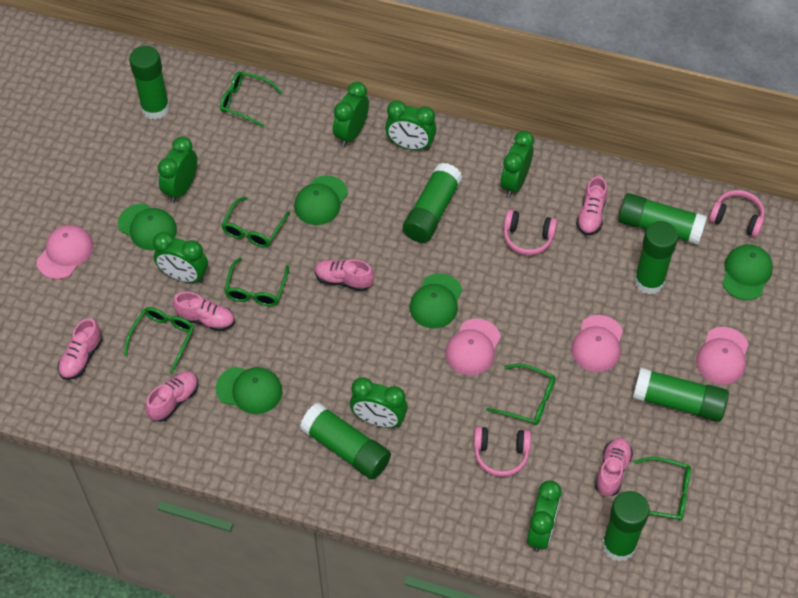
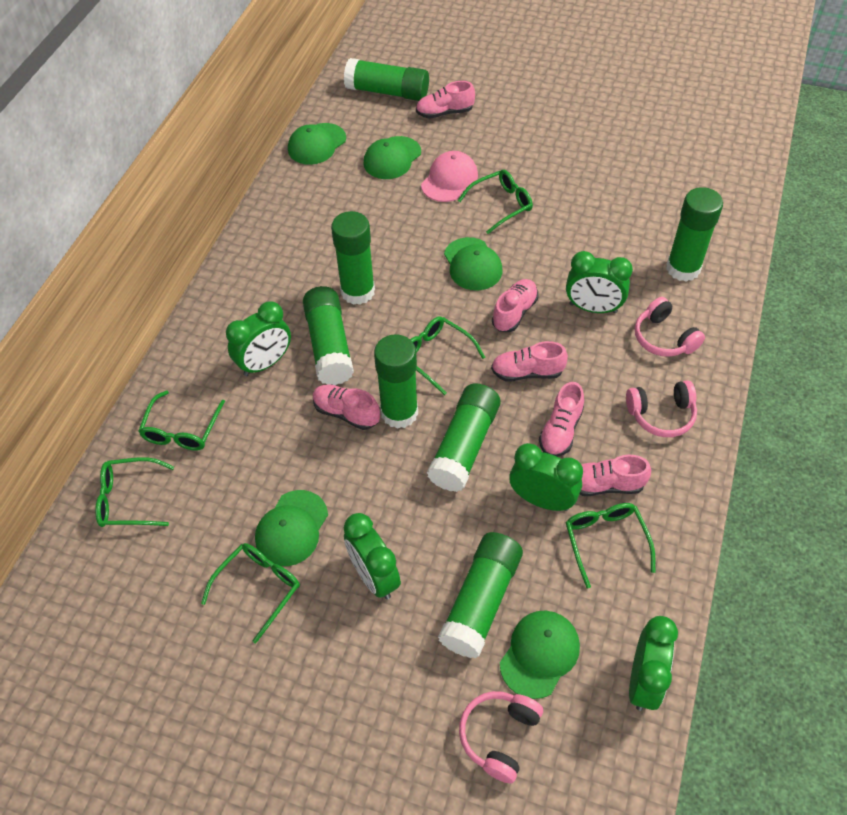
green clock: [153,232,208,283] [158,136,197,203] [333,82,369,147] [350,377,408,428] [385,100,436,150] [500,131,534,197] [527,480,562,552] = 7 -> [226,301,291,376] [344,513,401,600] [509,443,583,511] [566,251,633,313] [629,616,678,711] = 5
pink cap: [37,225,93,279] [445,319,501,375] [571,315,623,372] [696,327,749,384] = 4 -> [421,151,478,202] = 1

